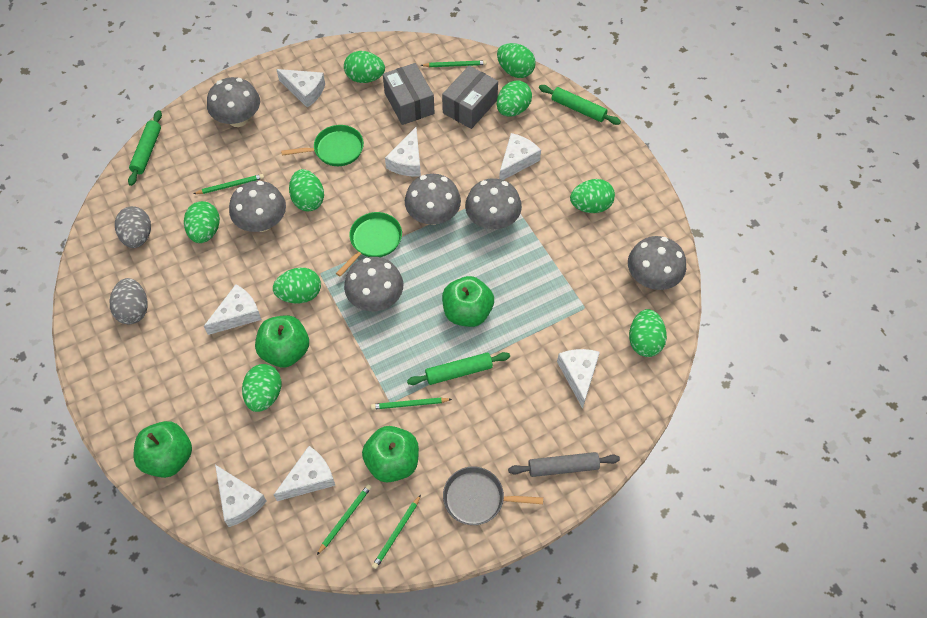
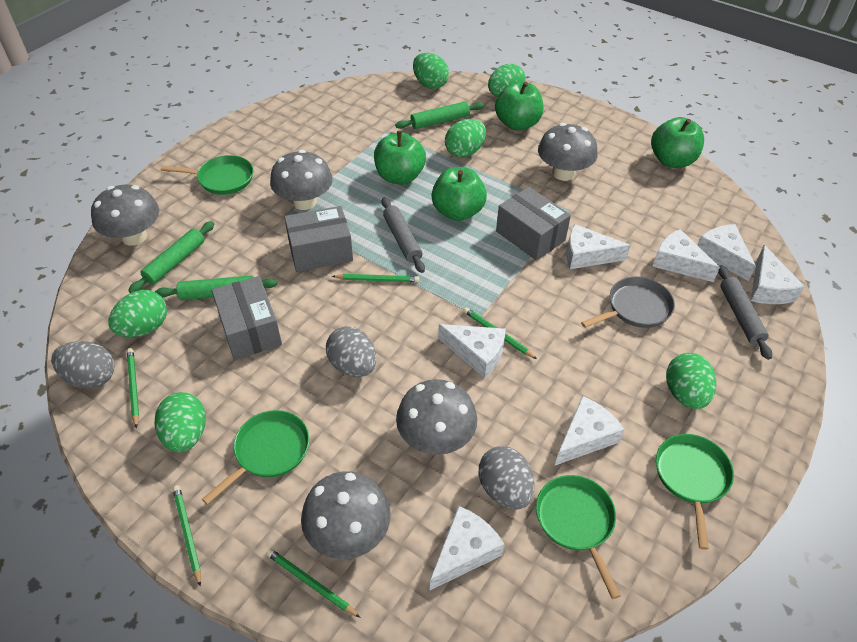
green egg: [184,201,220,243] [242,364,282,412] [273,268,321,303] [289,169,324,211] [344,51,385,83] [497,43,536,78] [497,80,532,117] [570,179,615,213] [629,309,667,357] = 9 -> [108,290,167,337] [155,392,206,453] [413,53,449,89] [445,119,486,158] [488,64,526,97] [666,353,716,409] = 6
green pan: [281,125,364,166] [336,212,402,277] = 2 -> [161,155,253,195] [202,410,309,505] [536,475,621,599] [656,434,734,550] = 4
grey box: [383,63,434,125] [442,66,498,129] = 2 -> [212,276,282,360] [284,206,353,272] [496,187,571,261] = 3
grey egg: [110,278,148,324] [115,206,151,248] = 2 -> [51,341,115,389] [326,326,377,377] [479,446,534,510] = 3
grey mushroom: [207,77,260,127] [229,181,286,232] [344,257,403,311] [405,174,461,225] [465,178,522,230] [628,236,686,290] = 6 -> [91,185,159,246] [270,150,333,210] [301,471,391,559] [396,379,477,455] [538,123,598,181] = 5
grey rolling pin: [508,452,620,477] = 1 -> [382,197,425,273] [718,265,772,360] = 2

